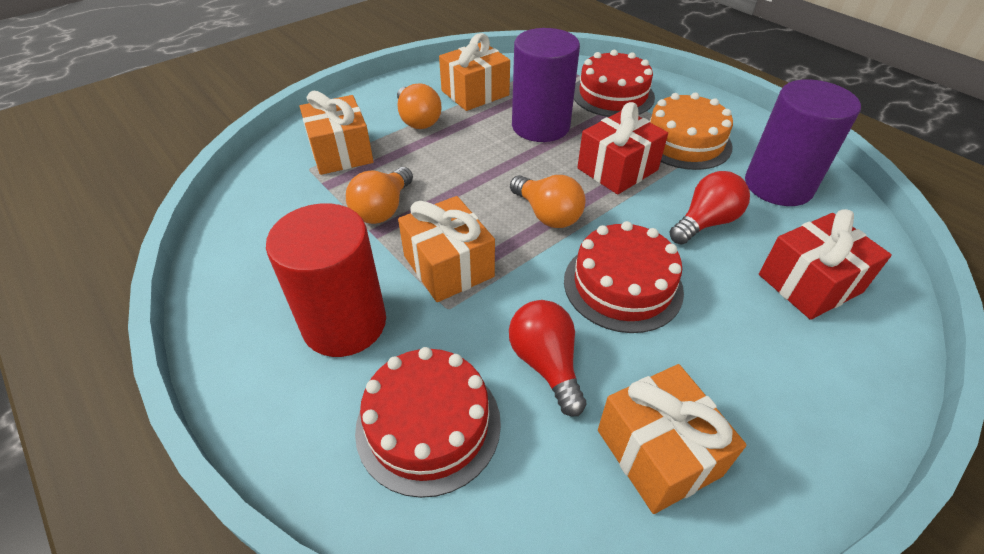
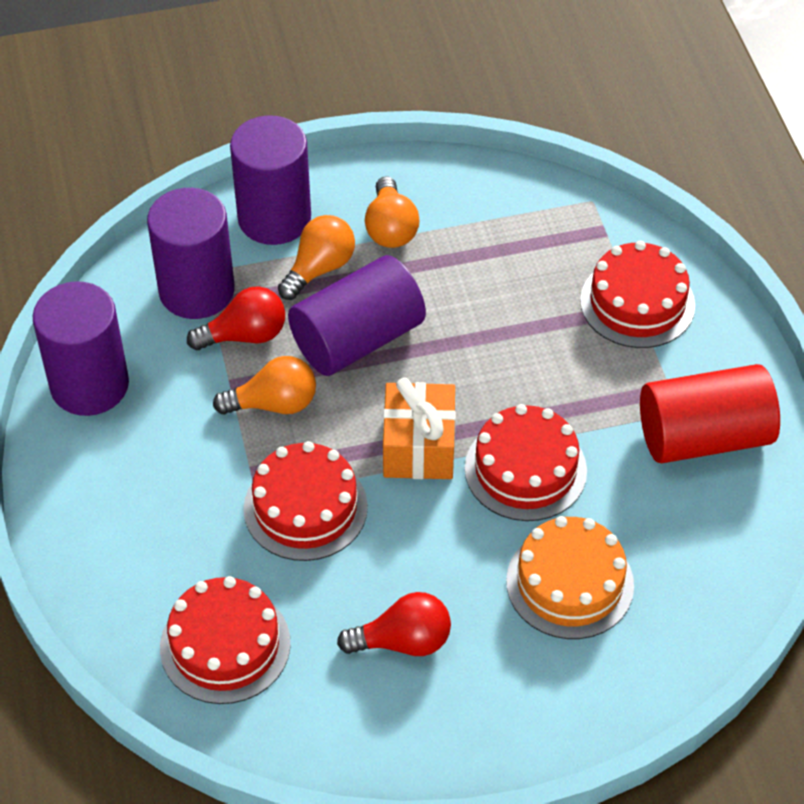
orange gift: [300,91,374,175] [398,196,495,302] [439,33,510,111] [598,364,747,514] = 4 -> [383,378,456,479] = 1
purple cylinder: [512,28,580,142] [745,79,861,206] = 2 -> [33,281,129,416] [147,188,234,319] [230,115,311,245] [288,255,426,376] = 4
red cake: [355,347,501,498] [564,221,684,333] [574,50,655,117] = 3 -> [160,576,290,704] [243,441,368,561] [465,404,587,521] [580,241,695,348] = 4
red gift: [577,102,668,194] [759,209,892,320] = 2 -> none = 0

